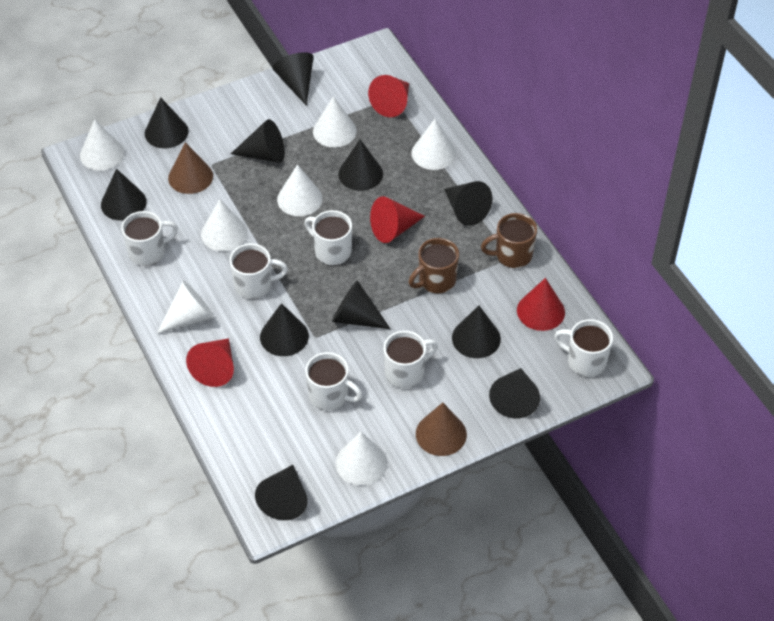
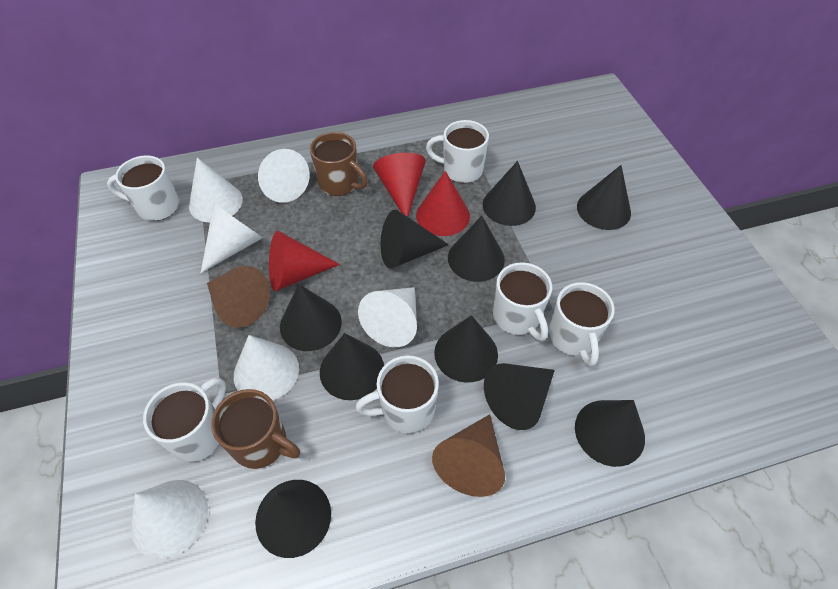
black cone: [101,169,147,221] [145,97,189,148] [231,119,285,163] [255,465,308,520] [260,303,309,356] [272,52,314,106] [332,280,391,329] [338,139,383,191] [444,181,492,226] [452,305,501,358] [489,368,540,419] = 11 -> [255,480,331,558] [280,284,342,351] [320,333,384,400] [381,210,449,268] [434,315,498,383] [448,216,505,282] [483,161,536,226] [484,363,555,430] [575,400,645,467] [577,165,631,230] = 10
red cone: [186,338,234,387] [368,75,409,117] [370,196,425,243] [517,278,565,331] = 4 -> [269,231,340,291] [373,153,426,217] [416,171,470,236] = 3
white cone: [80,119,125,171] [157,280,214,334] [201,199,247,251] [277,164,323,216] [313,96,357,147] [336,432,387,486] [412,119,456,170] = 7 -> [131,480,208,559] [189,158,243,222] [201,204,263,273] [234,335,299,400] [258,149,310,203] [358,287,417,347] = 6

